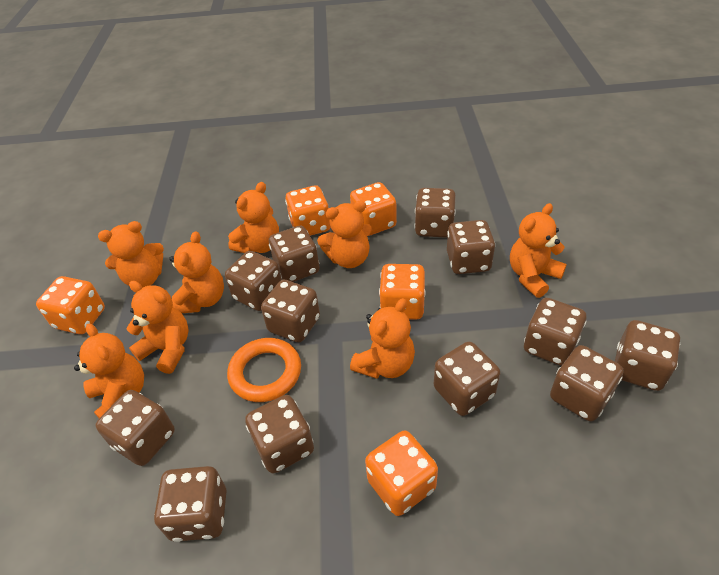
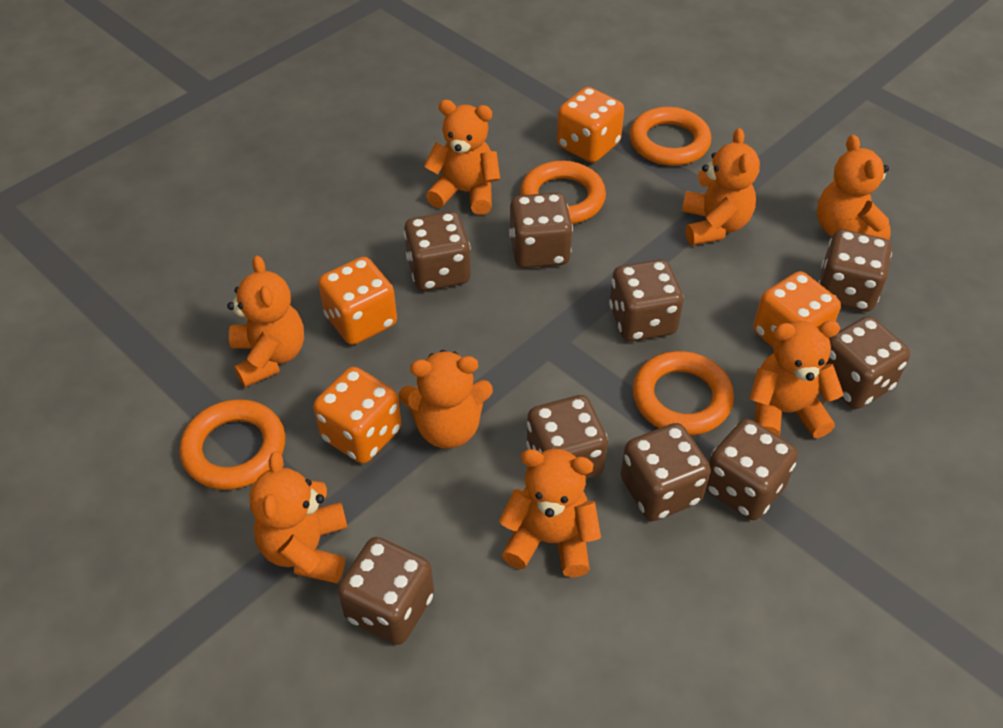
brown dice: [96,390,175,466] [154,466,227,542] [225,251,282,311] [245,395,314,474] [261,279,320,342] [269,226,320,282] [414,188,456,238] [434,342,500,416] [447,220,495,274] [524,298,586,366] [550,345,623,421] [615,320,680,391] = 12 -> [338,537,434,645] [404,211,471,291] [509,193,573,268] [526,395,608,479] [609,259,684,341] [620,423,711,521] [706,419,798,520] [818,229,892,312] [825,316,910,409] = 9
orange dice: [36,276,105,334] [285,185,331,236] [350,182,397,236] [365,431,438,516] [379,264,426,320] = 5 -> [313,367,402,463] [318,257,397,345] [557,87,624,163] [753,271,841,348] = 4
orange ring: [227,338,301,402] = 1 -> [179,399,285,490] [520,161,606,224] [629,107,711,166] [633,351,734,435] = 4

